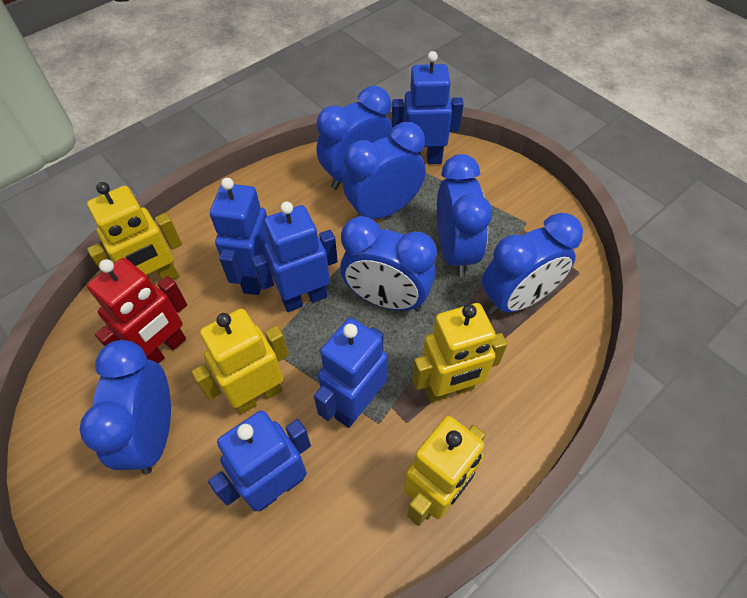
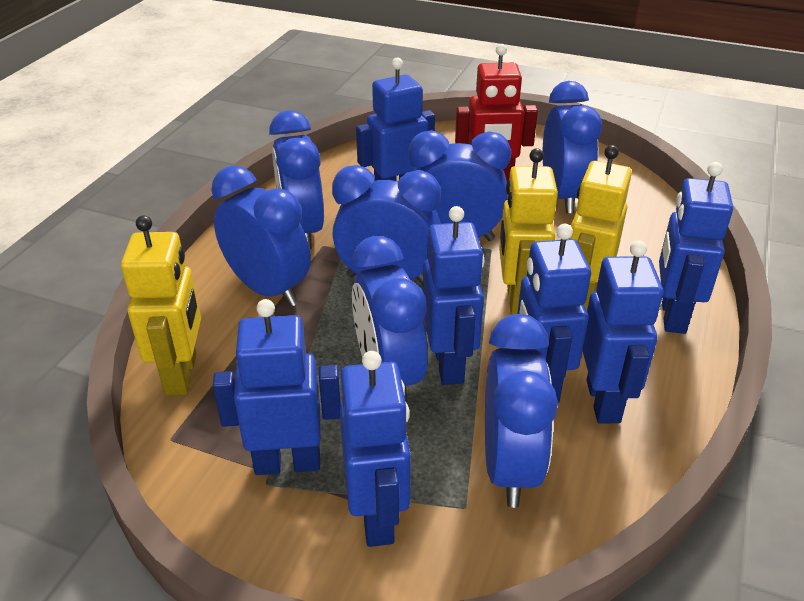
blue clock: [79,340,171,474] [317,86,393,190] [340,216,437,311] [343,122,426,219] [437,154,492,277] [482,213,583,315] = 6 -> [211,165,311,307] [269,110,324,249] [332,165,441,284] [352,236,428,405] [408,130,511,241] [485,314,558,508] [543,81,602,213] = 7
blue robot: [208,410,311,511] [210,178,269,295] [252,201,338,312] [314,318,388,428] [392,51,464,164] = 5 -> [213,299,341,475] [340,351,411,547] [356,58,435,181] [423,206,484,385] [517,224,591,403] [582,240,663,423] [659,162,733,334] = 7
yellow robot: [87,182,182,282] [192,309,289,414] [404,416,485,526] [412,303,507,403] = 4 -> [121,215,201,395] [499,148,558,315] [569,145,632,310] = 3

